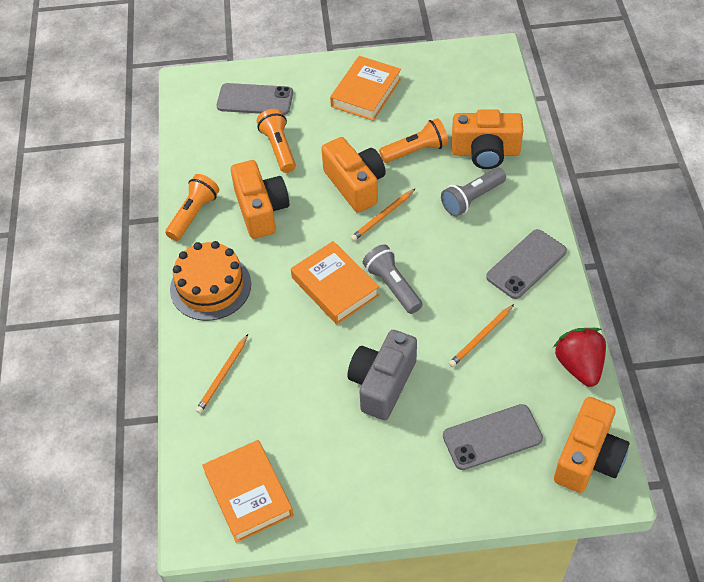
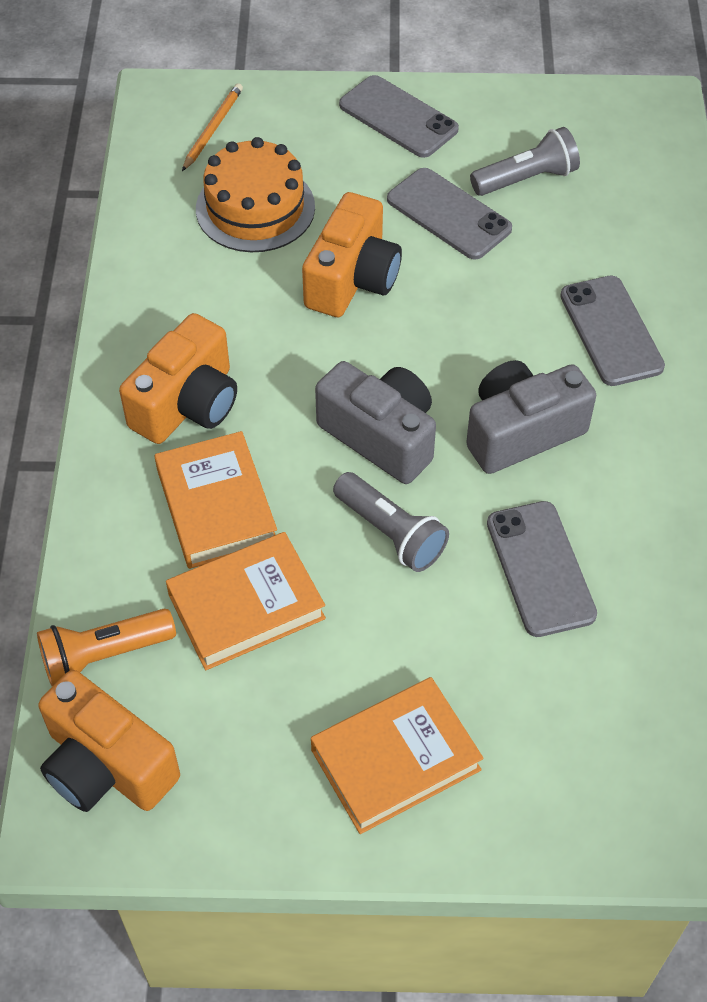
grey camera: [348,330,417,420] = 1 -> [315,361,436,484] [466,360,596,474] = 2
grey phone: [217,83,293,115] [443,404,543,470] [486,229,567,299] = 3 -> [339,75,459,158] [387,168,512,260] [487,501,597,637] [560,276,665,386] = 4
orange camera: [231,160,289,239] [321,137,386,213] [452,109,523,169] [554,397,629,493] = 4 -> [38,670,180,812] [119,313,237,444] [302,192,402,317] = 3
orange flashlight: [165,174,219,241] [257,109,296,173] [379,118,448,163] = 3 -> [37,609,176,687] = 1
orange pencil: [196,334,248,414] [350,189,415,241] [449,304,514,367] = 3 -> [182,83,243,171] = 1
red strawberry: [553,328,606,387] = 1 -> none = 0

